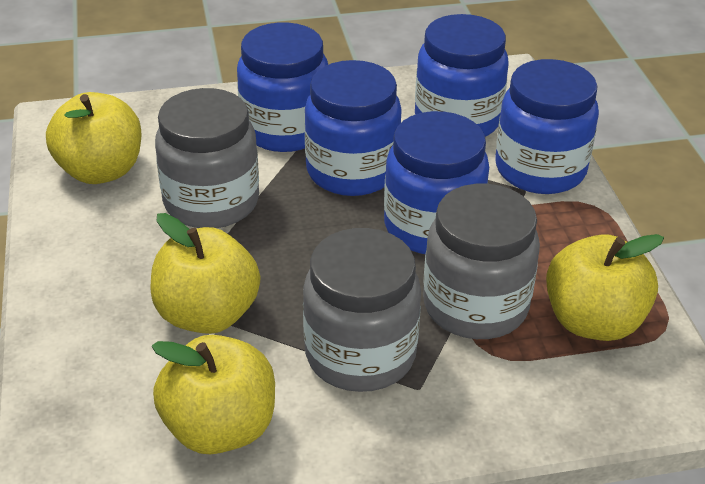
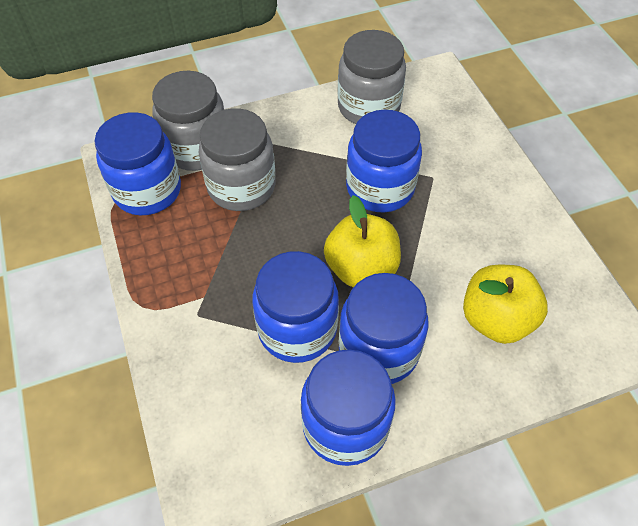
yellow apple: [46,92,141,184] [150,213,260,334] [151,335,275,454] [546,234,664,341] = 4 -> [324,195,401,287] [463,264,548,344] = 2

